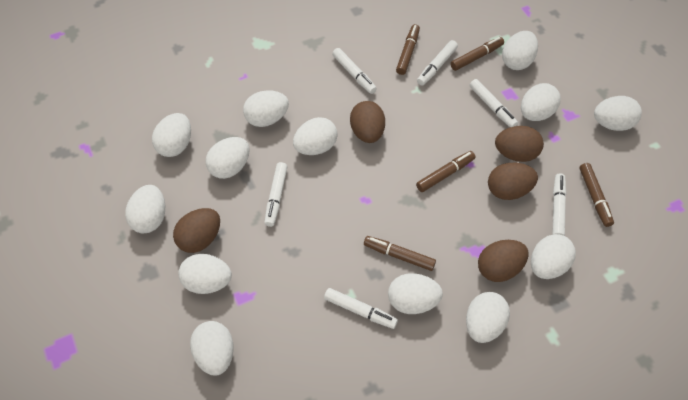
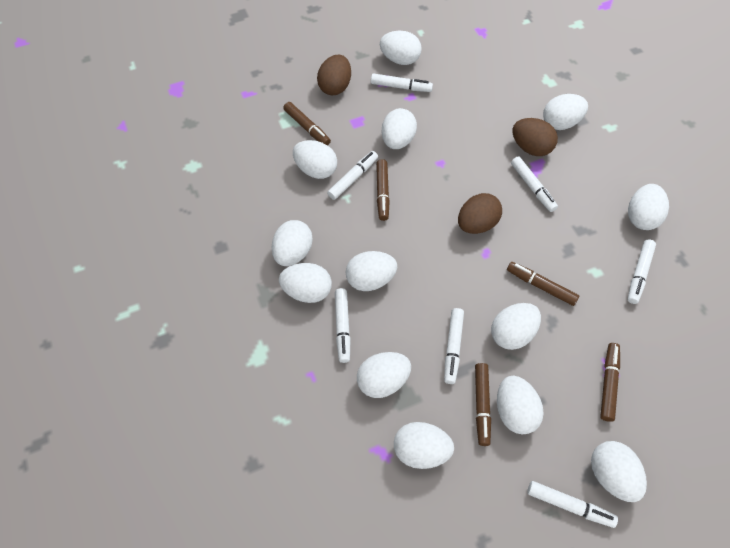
brown egg: [173,208,220,253] [350,101,385,143] [478,240,529,282] [488,163,538,200] [495,126,544,162] = 5 -> [317,55,351,95] [458,193,502,234] [513,118,558,156] = 3
white marker: [264,162,288,227] [324,288,398,329] [332,48,377,94] [417,40,458,86] [469,79,518,127] [552,173,567,236] = 6 -> [327,151,378,200] [335,288,351,363] [371,73,433,92] [444,308,464,384] [511,156,558,212] [527,481,618,528] [628,240,656,304] = 7

